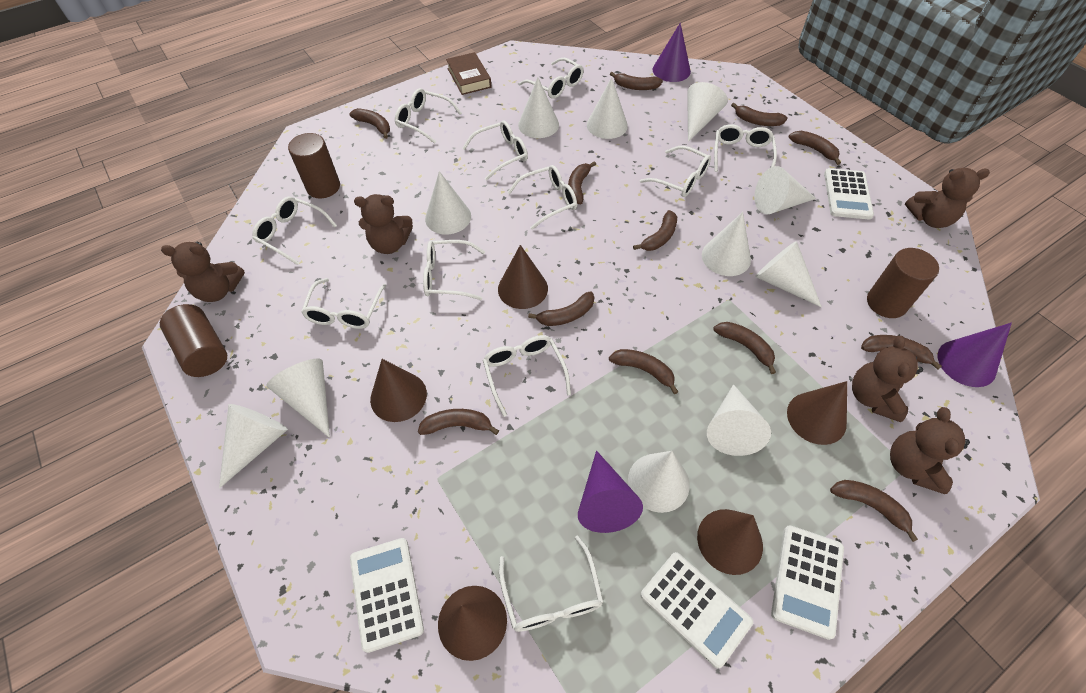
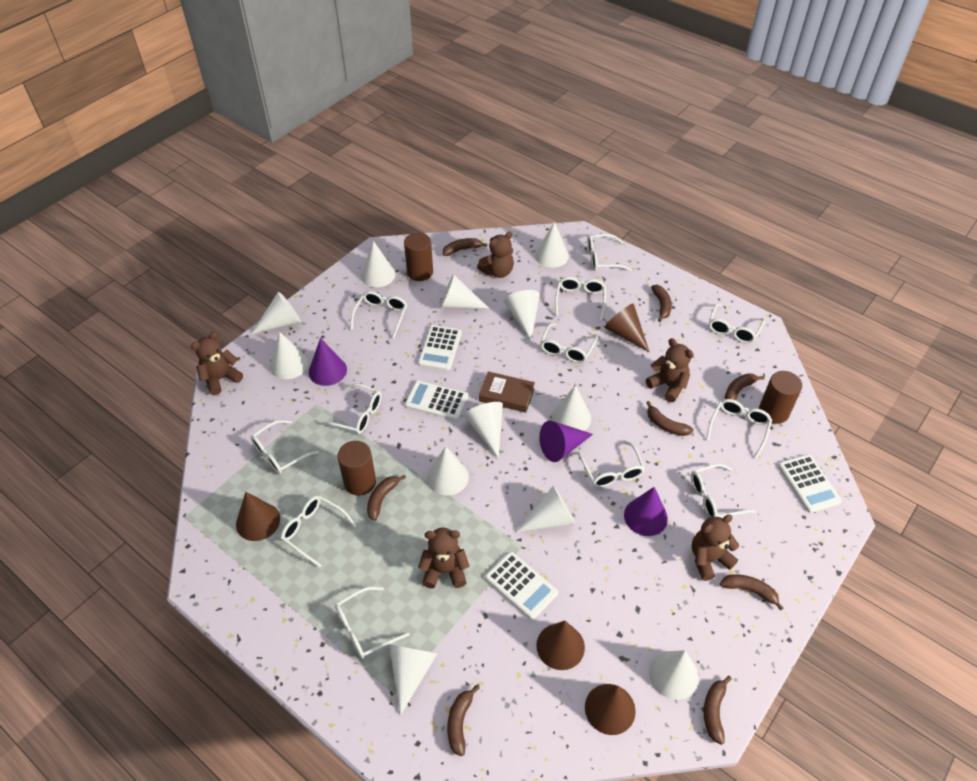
brown banana: [349,108,390,139] [418,409,499,435] [528,291,594,326] [568,161,596,204] [609,349,678,394] [610,72,663,90] [633,210,677,251] [713,322,776,374] [731,103,788,126] [788,131,841,165] [830,480,918,542] [861,335,942,370] = 12 -> [367,475,406,521] [443,238,487,256] [447,685,479,756] [646,401,693,436] [651,285,672,322] [704,676,732,745] [720,574,783,611] [725,373,765,401] = 8
brown cone: [370,359,427,422] [438,586,507,661] [498,245,548,309] [697,509,763,575] [787,381,847,445] = 5 -> [236,492,280,541] [536,621,585,670] [585,684,636,735] [604,304,649,352] = 4
white cone: [219,404,288,488] [266,359,330,438] [425,171,471,235] [518,77,559,138] [587,77,628,139] [628,451,690,513] [687,82,728,142] [702,212,751,276] [707,384,771,456] [754,166,816,214] [755,241,822,307] = 11 -> [251,292,301,334] [270,332,308,379] [361,241,396,287] [389,644,438,716] [427,446,469,495] [440,274,489,309] [464,402,503,459] [504,290,540,341] [515,485,575,533] [535,222,569,268] [551,385,591,431] [649,650,699,700] = 12
white glasses: [252,197,337,265] [301,278,386,329] [395,88,462,144] [423,240,485,300] [462,120,528,180] [483,335,571,417] [499,535,603,632] [507,165,577,230] [520,58,584,99] [640,146,711,197] [714,124,777,172] = 11 -> [251,420,319,474] [281,496,356,567] [321,384,382,434] [335,587,410,658] [350,291,407,339] [540,323,598,363] [555,277,606,321] [577,440,645,488] [587,234,632,271] [691,464,756,518] [706,399,772,458] [709,304,765,343] = 12

